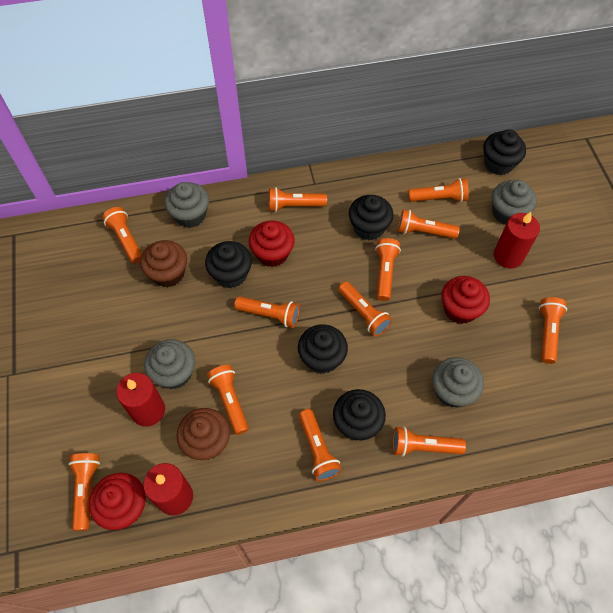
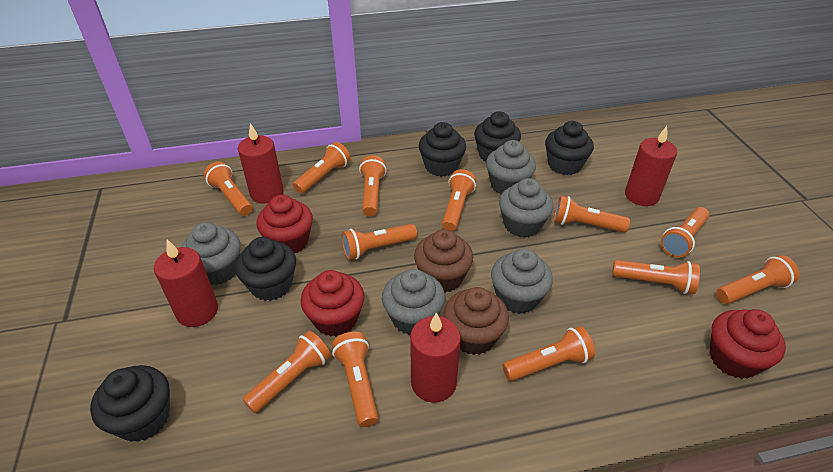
grey cupcake: [144,339,195,389] [165,182,209,228] [432,357,484,408] [492,180,537,225] = 4 -> [181,222,241,285] [382,269,445,335] [486,140,536,194] [491,249,553,314] [499,178,553,238] = 5
red candle: [116,373,165,427] [143,463,193,516] [494,212,540,268] = 3 -> [154,239,218,327] [238,123,284,204] [410,312,461,403] [625,126,677,206] = 4

